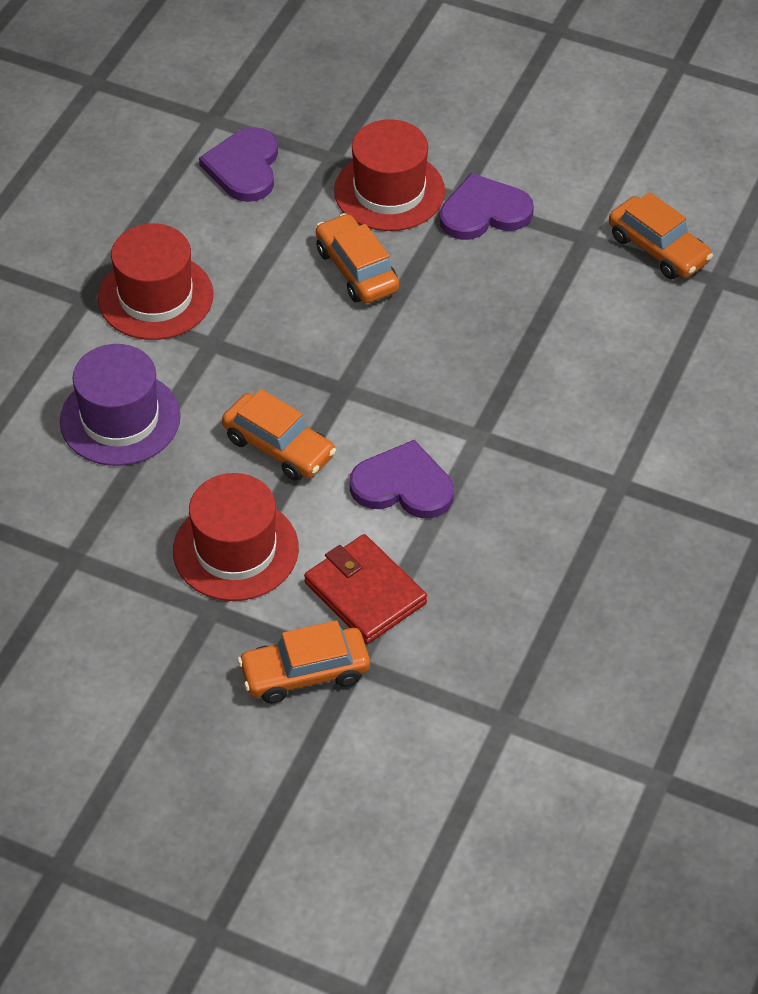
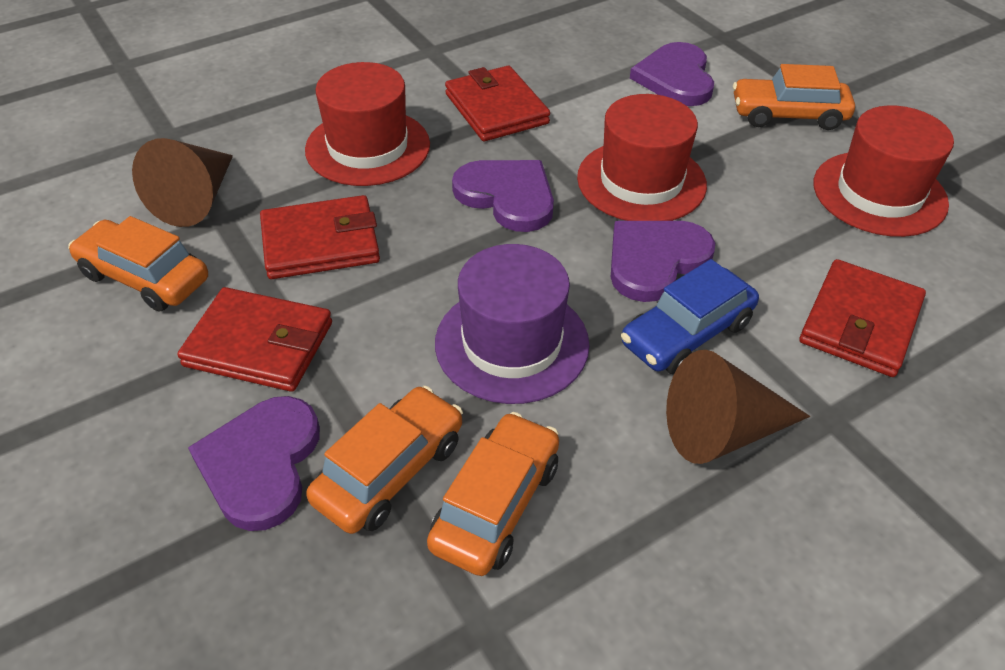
blue car: none = 0 -> [621,259,759,375] = 1
brown cone: none = 0 -> [132,138,233,227] [666,350,810,464] = 2
purple heart: [199,127,278,202] [350,440,454,518] [439,173,534,240] = 3 -> [188,396,320,531] [452,160,554,232] [611,221,715,302] [630,42,714,106] = 4
red wallet: [304,534,427,644] = 1 -> [177,287,332,392] [260,195,380,279] [445,66,550,141] [799,259,926,377] = 4

